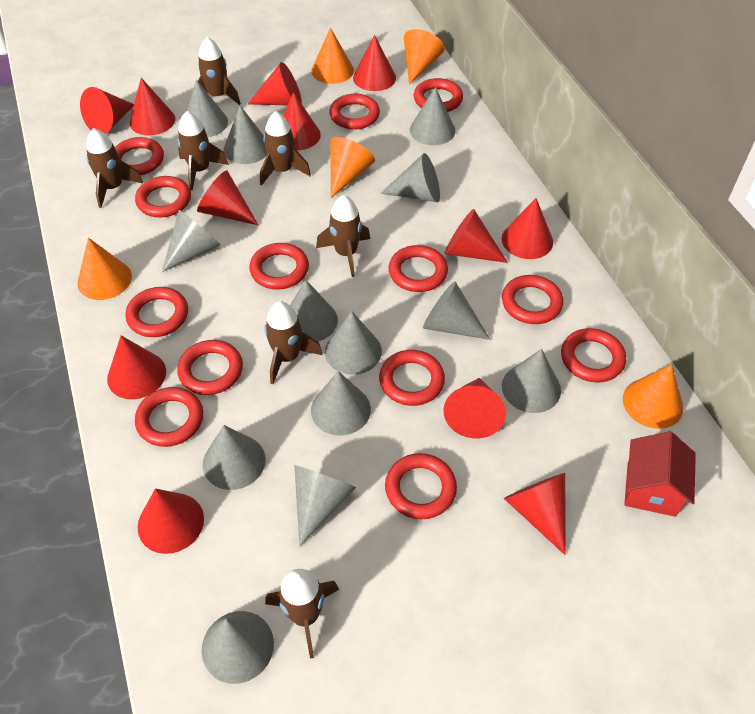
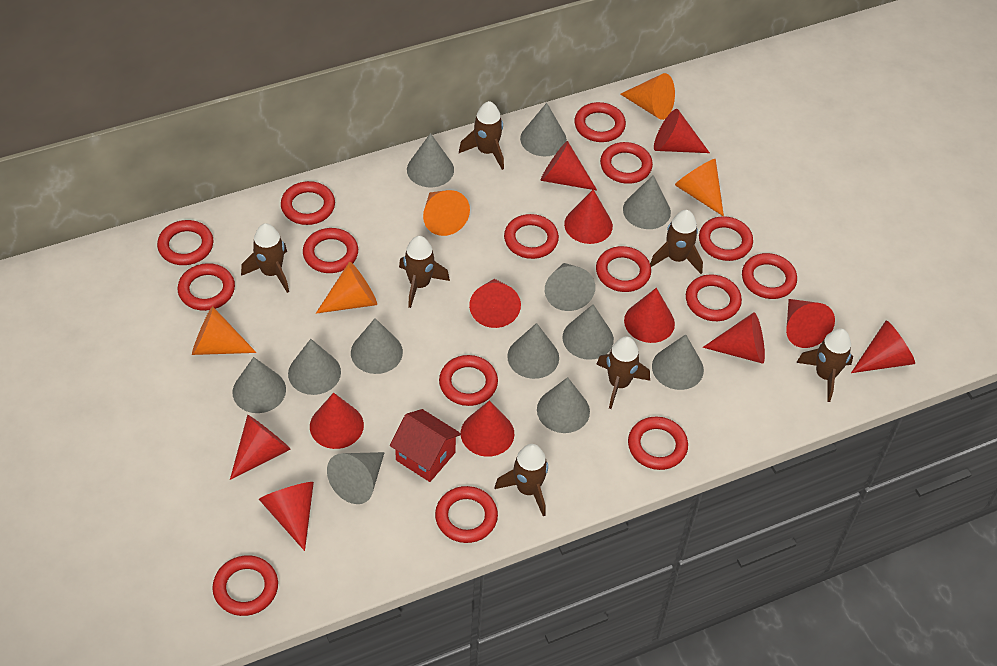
grey cone: [162,210,220,272] [186,80,228,137] [202,611,274,684] [203,425,266,490] [223,106,267,164] [290,280,338,342] [294,465,356,546] [311,371,371,435] [325,311,382,375] [381,153,440,202] [410,87,455,145] [423,281,490,340] [502,349,561,413] = 13 -> [233,357,286,413] [288,339,341,395] [327,452,385,504] [351,318,403,374] [407,133,454,187] [507,323,559,379] [520,103,567,156] [537,377,590,433] [545,263,595,311] [563,304,614,360] [623,175,671,229] [652,334,704,390] = 12
red ring: [115,137,164,175] [125,287,188,337] [135,176,191,217] [135,387,203,447] [177,340,243,395] [249,243,309,290] [329,93,380,130] [379,350,445,406] [385,453,457,519] [389,245,448,292] [414,78,463,112] [502,275,563,324] [561,328,626,383] = 13 -> [157,220,213,265] [178,263,235,311] [212,555,278,616] [281,181,335,225] [303,228,358,273] [435,486,498,543] [439,355,498,406] [504,214,559,259] [574,102,626,142] [596,246,651,292] [600,142,653,184] [628,417,688,470] [686,274,742,321] [699,216,753,261] [742,253,797,299] = 15

